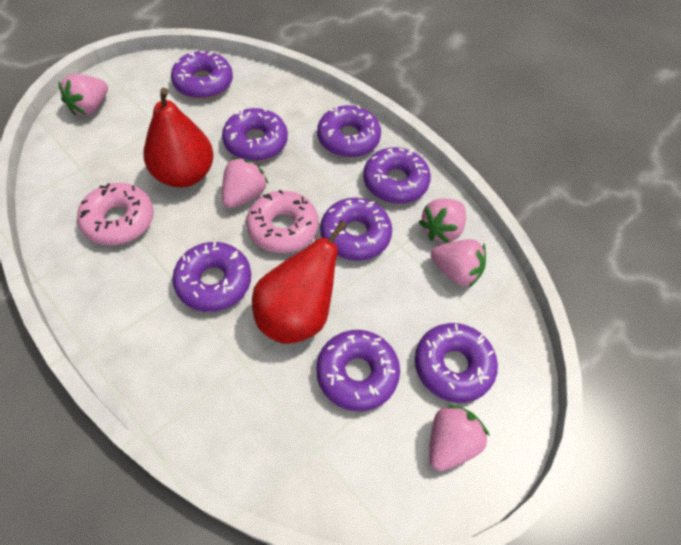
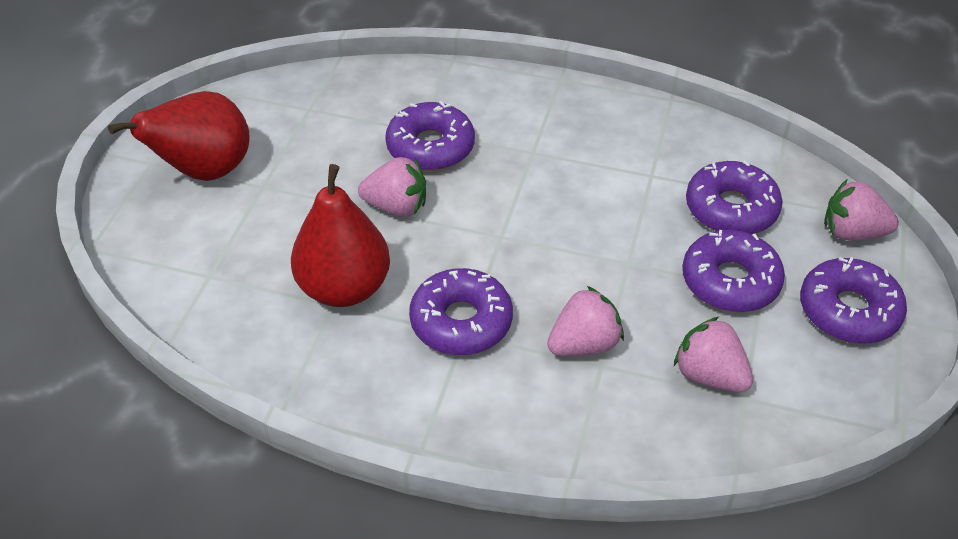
pink donut: [77,183,154,246] [246,190,319,253] = 2 -> none = 0
pink strawberry: [58,74,108,116] [222,157,269,208] [419,198,466,243] [429,405,490,471] [431,239,486,288] = 5 -> [358,157,426,217] [547,286,624,356] [674,316,753,392] [824,180,899,241] = 4
purple donut: [171,51,233,99] [172,241,251,312] [222,108,288,161] [316,330,400,411] [317,105,381,158] [320,198,392,261] [363,147,431,204] [415,323,498,403] = 8 -> [385,101,475,171] [409,268,513,355] [682,230,785,312] [686,161,782,234] [800,257,907,344] = 5

